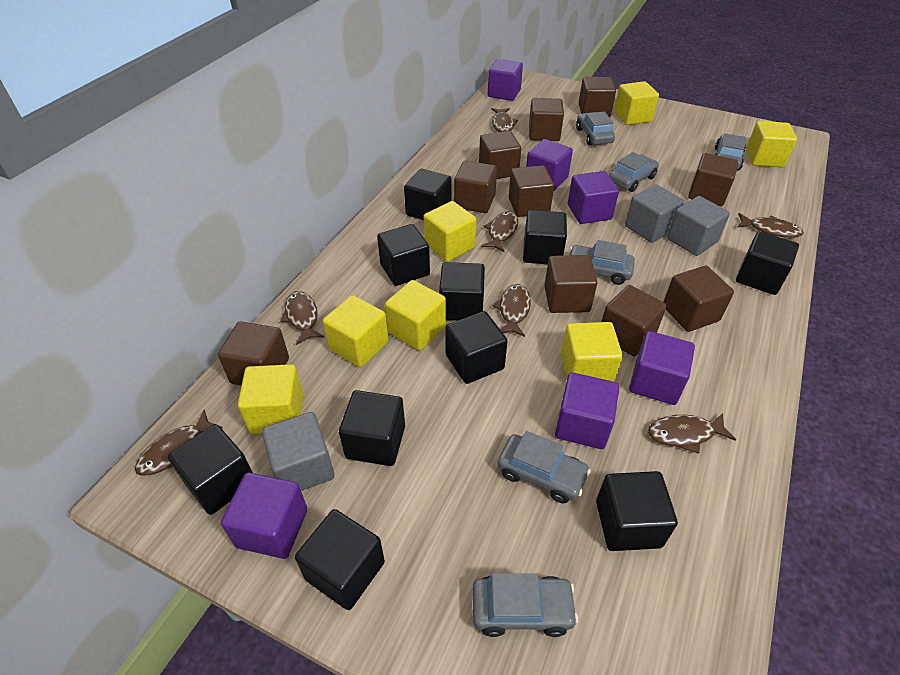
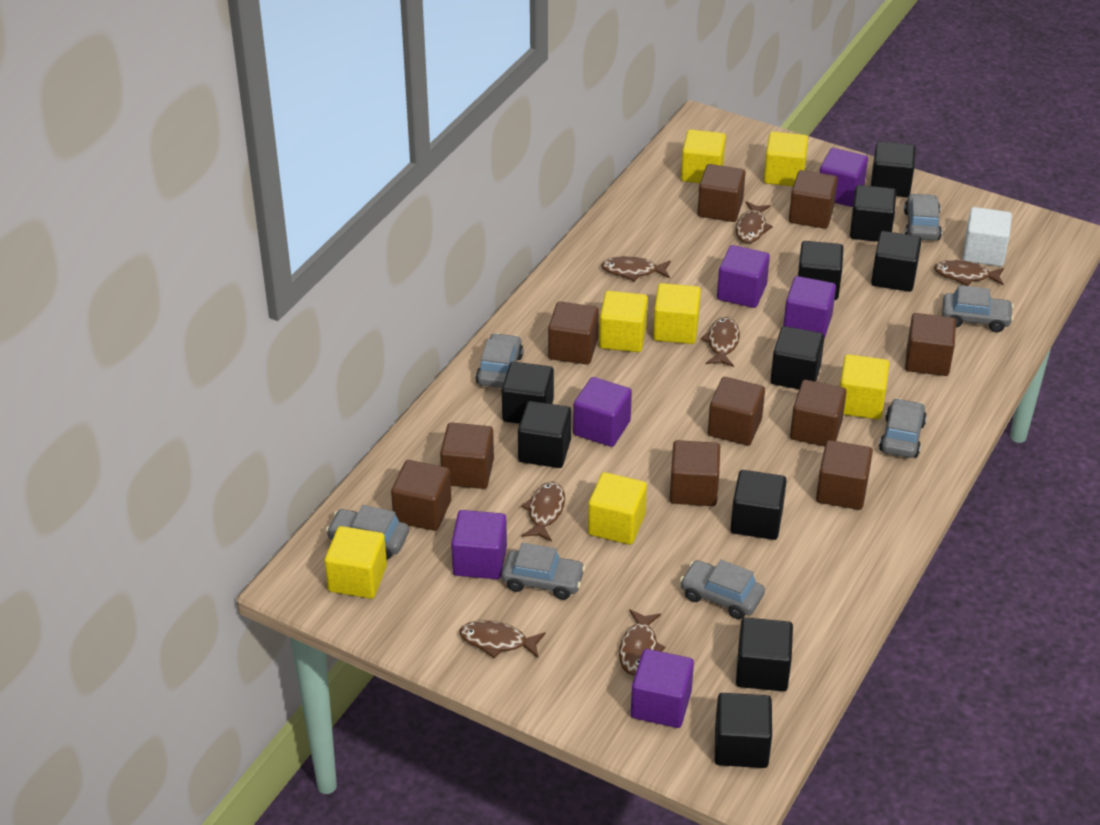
grey car: [472,573,578,637] [498,431,591,503] [570,240,635,285] [576,112,615,146] [609,152,659,192] [715,133,746,171] = 6 -> [326,505,409,559] [476,333,524,388] [501,543,585,600] [680,560,765,619] [879,398,927,458] [904,193,942,241] [942,285,1014,332] = 7
grey cube: [262,412,334,491] [625,184,684,243] [667,196,730,256] = 3 -> none = 0
white cube: none = 0 -> [962,207,1012,266] = 1

